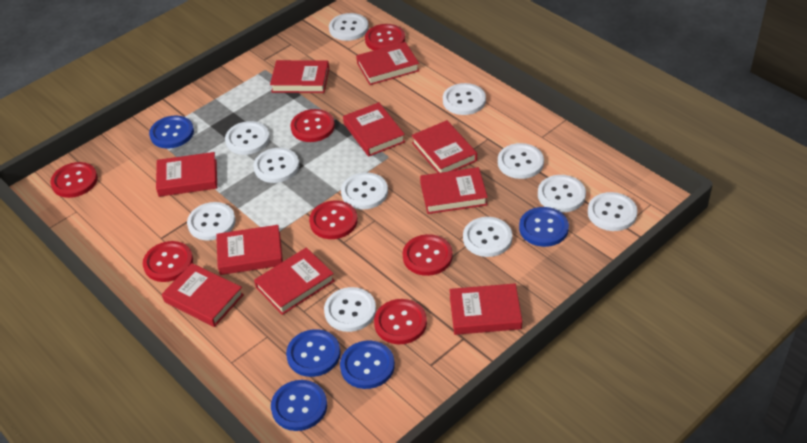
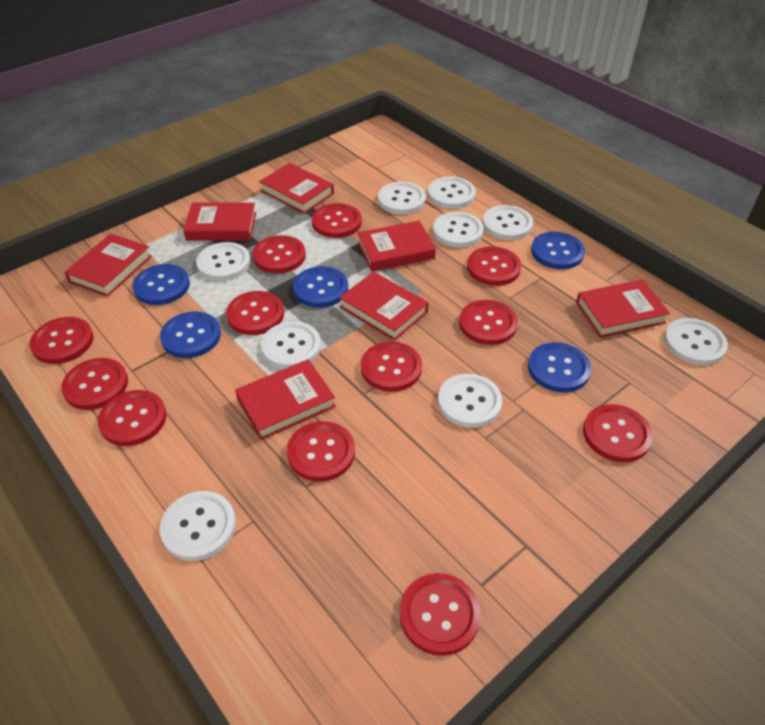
red book: [156,152,217,197] [162,263,244,327] [216,225,283,275] [254,248,335,315] [270,60,329,93] [343,102,405,157] [356,42,420,85] [411,120,477,173] [420,167,488,214] [450,283,522,335] = 10 -> [64,233,152,297] [183,203,256,241] [235,359,336,440] [259,163,334,214] [339,272,429,341] [357,221,436,272] [576,279,670,338] = 7
red button: [50,162,98,198] [143,241,193,282] [291,109,335,142] [309,201,358,239] [365,24,405,50] [374,299,427,344] [403,234,453,276] = 7 -> [30,317,93,364] [61,358,128,410] [98,390,166,446] [226,291,284,335] [253,235,306,273] [287,421,355,482] [312,203,362,238] [361,342,422,392] [400,573,481,656] [459,300,518,345] [467,246,521,286] [583,404,653,462] = 12
white button: [187,202,236,241] [225,121,270,155] [253,148,299,183] [324,287,376,332] [329,13,369,41] [341,172,388,210] [443,83,486,115] [463,217,512,257] [498,143,544,179] [538,175,586,212] [588,192,638,231] = 11 -> [160,491,236,561] [196,242,251,281] [261,321,321,369] [378,182,426,214] [428,177,476,209] [433,212,484,248] [438,374,502,428] [482,205,533,240] [664,318,728,365] = 9

